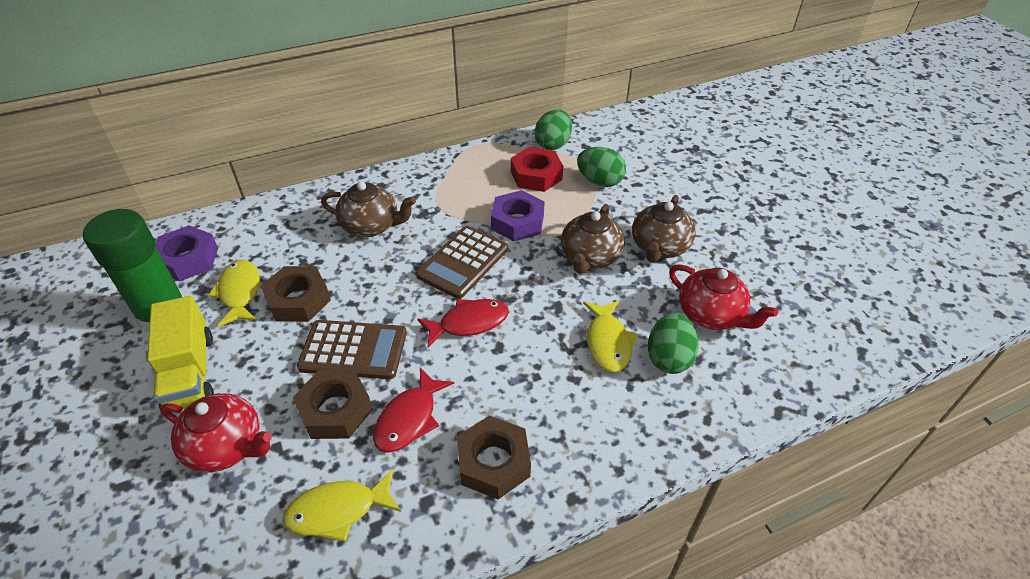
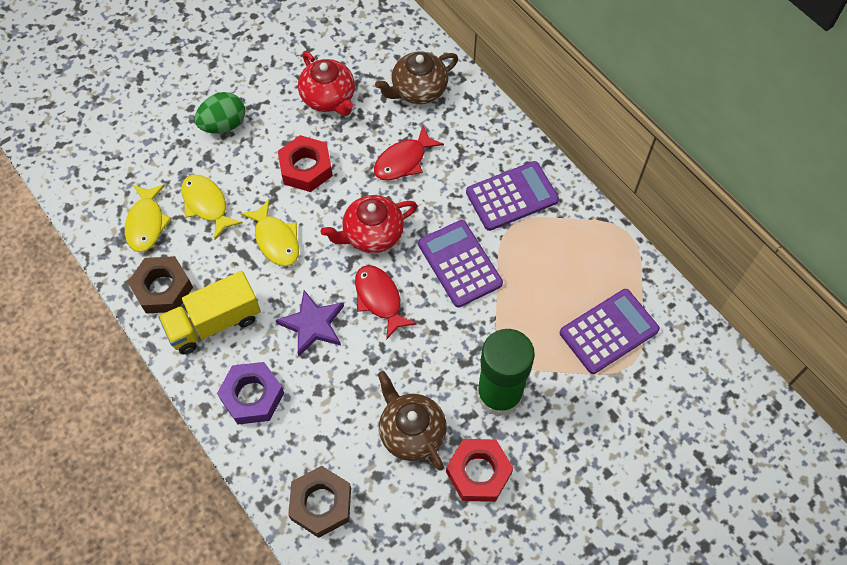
brown calculator: [297,320,407,379] [416,226,508,299] = 2 -> none = 0
brown nut: [261,266,331,322] [293,370,373,439] [457,416,531,500] = 3 -> [128,256,193,314] [288,466,351,538] = 2
brown teapot: [321,181,416,237] [561,204,625,274] [632,195,696,263] = 3 -> [375,52,458,104] [378,371,447,470] = 2
green egg: [534,110,572,150] [577,147,626,187] [648,313,699,374] = 3 -> [195,92,245,134] = 1
purple calculator: none = 0 -> [418,220,503,308] [466,161,559,231] [560,289,660,374] = 3
purple nut: [155,225,218,281] [491,190,545,241] = 2 -> [217,362,284,425] = 1
purple star: none = 0 -> [276,290,344,356] = 1
red nut: [511,147,563,192] = 1 -> [278,135,333,192] [446,439,513,502] = 2

